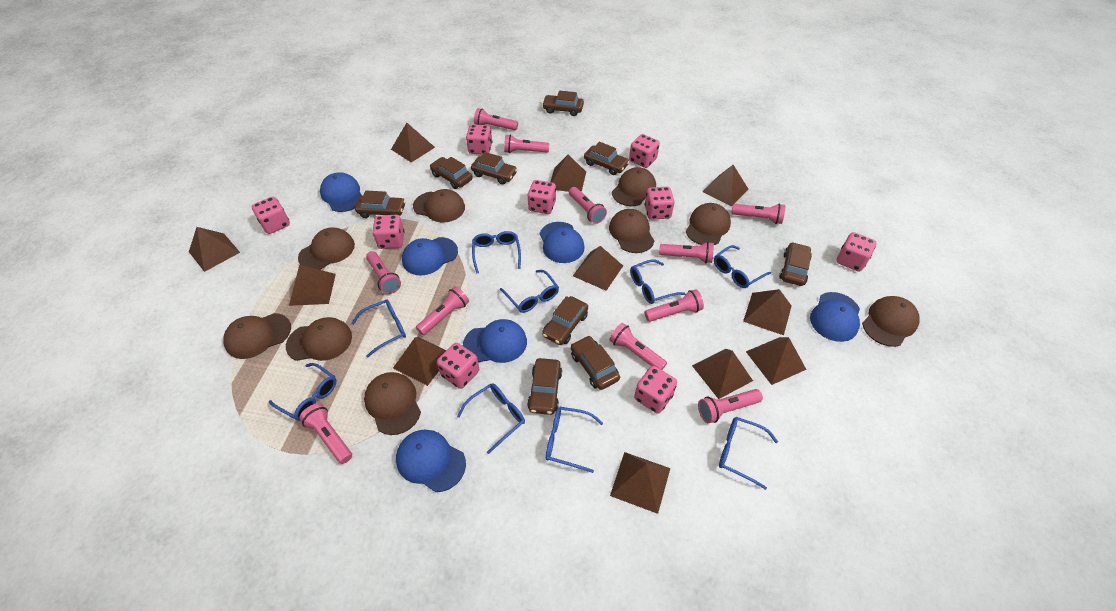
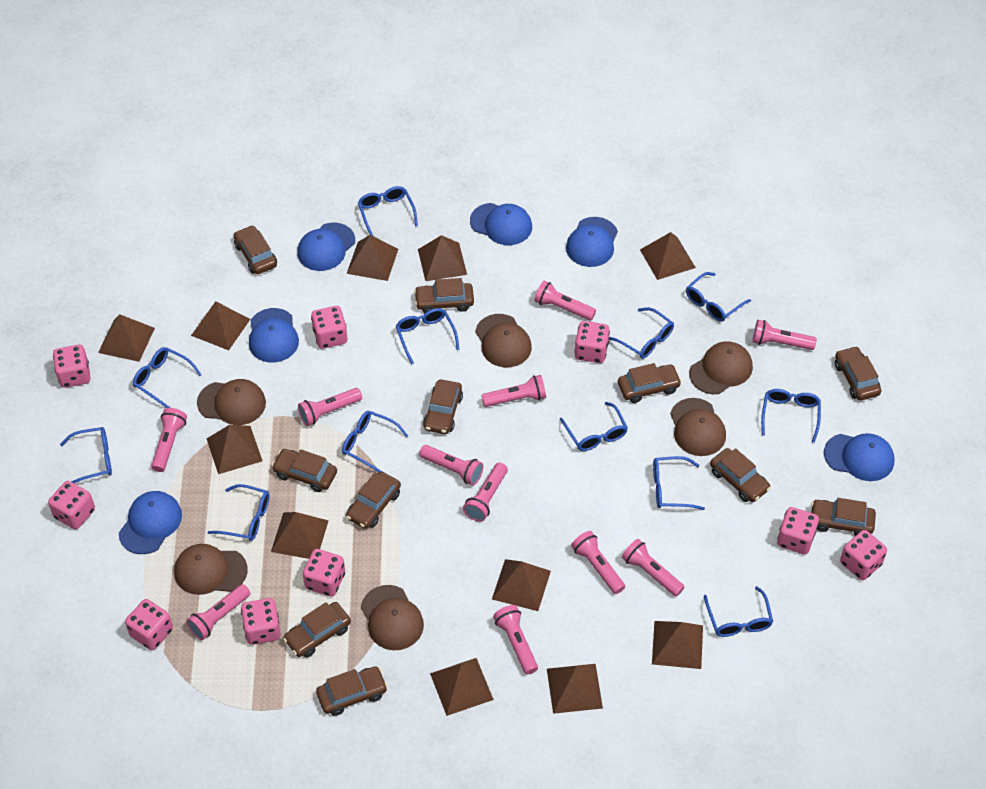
blue glasses: [269,363,337,421] [351,299,406,358] [457,383,525,454] [472,231,521,274] [500,270,559,313] [546,407,603,473] [630,259,686,304] [714,245,771,288] [719,417,778,490] = 9 -> [60,427,112,483] [133,347,202,408] [207,484,270,541] [342,411,408,472] [358,186,418,236] [396,308,459,365] [560,402,628,451] [609,307,674,359] [653,456,705,510] [686,272,751,322] [704,586,773,637] [761,389,821,443] = 12
brown cap: [224,313,291,359] [286,317,352,361] [298,227,355,270] [364,372,421,435] [413,189,465,223] [609,209,654,253] [612,167,656,206] [686,203,731,245] [862,296,920,347] = 9 -> [174,544,248,595] [197,379,266,425] [361,585,424,650] [475,314,532,367] [670,398,726,456] [689,342,753,394] = 6
brown car: [355,191,406,218] [430,157,473,189] [471,152,518,184] [527,358,562,415] [542,90,584,116] [542,296,588,345] [571,336,620,390] [584,142,629,175] [779,242,812,286] = 9 -> [233,225,277,274] [272,449,337,492] [283,602,351,658] [316,666,388,716] [346,472,401,529] [414,278,474,313] [423,379,463,434] [618,363,682,403] [710,448,771,502] [811,498,876,536] [835,346,881,401] = 11

